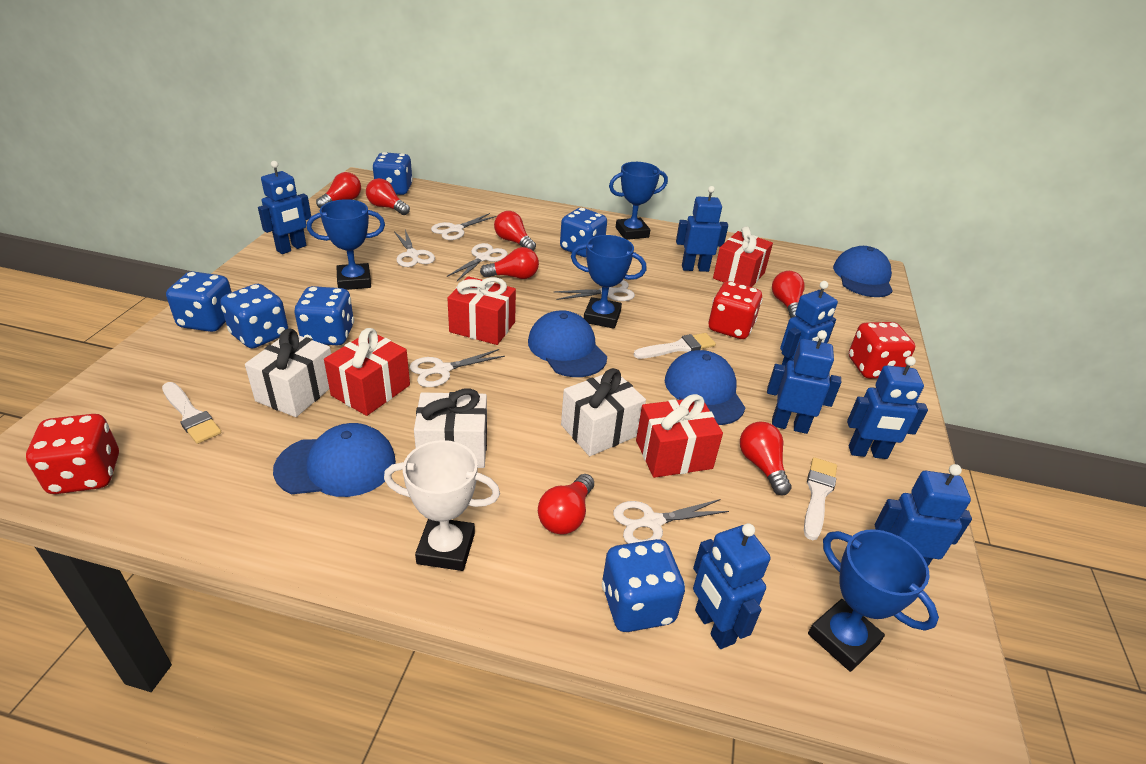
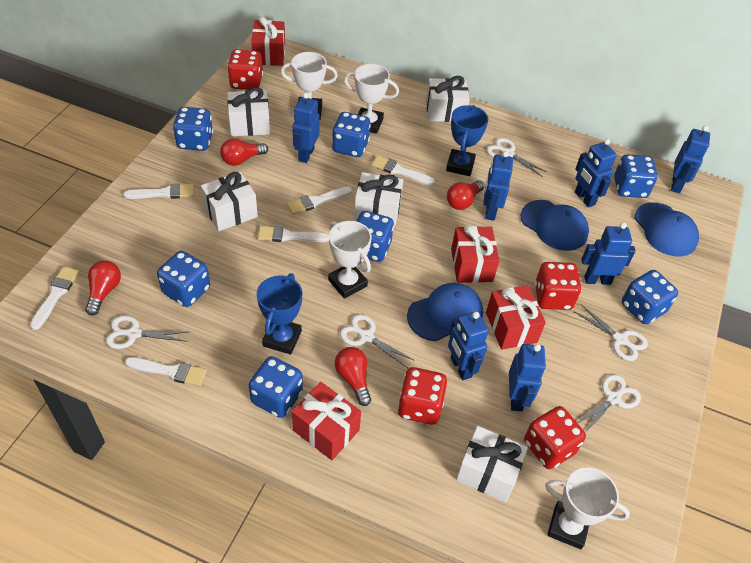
blue cap: [273,423,396,497] [528,310,607,377] [665,350,745,425] [833,246,893,297] = 4 -> [407,283,483,341] [521,200,589,251] [635,202,699,257] = 3
blue dice: [166,271,232,332] [220,284,288,348] [295,286,354,345] [372,152,413,195] [560,208,607,257] [602,539,685,632] = 6 -> [157,251,210,307] [173,107,213,151] [249,356,303,418] [332,112,371,157] [357,211,394,262] [614,154,658,198] [622,270,678,324] = 7
blue trophy: [307,199,385,290] [571,235,647,329] [609,162,668,240] [808,529,939,672] = 4 -> [257,273,302,355] [446,105,488,176] = 2
red dice: [26,414,119,494] [709,281,763,339] [849,322,915,379] = 3 -> [227,49,263,90] [398,367,447,425] [524,406,586,469] [535,262,582,310] = 4
red light bulb: [316,172,361,208] [366,178,410,215] [480,247,539,279] [494,211,536,251] [538,474,594,535] [740,422,792,496] [772,271,804,318] = 7 -> [85,260,121,316] [220,138,268,166] [335,347,371,406] [447,180,484,210] = 4
white brush: [162,382,222,444] [634,333,716,359] [804,457,837,540] = 3 -> [30,266,79,330] [123,184,194,199] [125,357,207,386] [258,226,329,242] [287,186,352,215] [371,155,435,185] = 6
white gift: [245,329,331,417] [414,389,487,468] [561,368,646,456] = 3 -> [201,172,258,231] [227,87,270,136] [354,172,403,226] [426,76,470,122] [456,426,528,502] = 5
white scissors: [394,230,435,267] [410,349,505,387] [431,213,497,240] [447,243,508,281] [553,280,635,301] [613,499,729,544] = 6 -> [106,316,188,349] [340,314,415,368] [487,138,548,177] [574,305,648,361] [577,374,641,433] = 5
white trophy: [384,440,500,571] = 1 -> [281,52,338,120] [328,221,372,299] [344,64,399,134] [545,467,630,549] = 4

